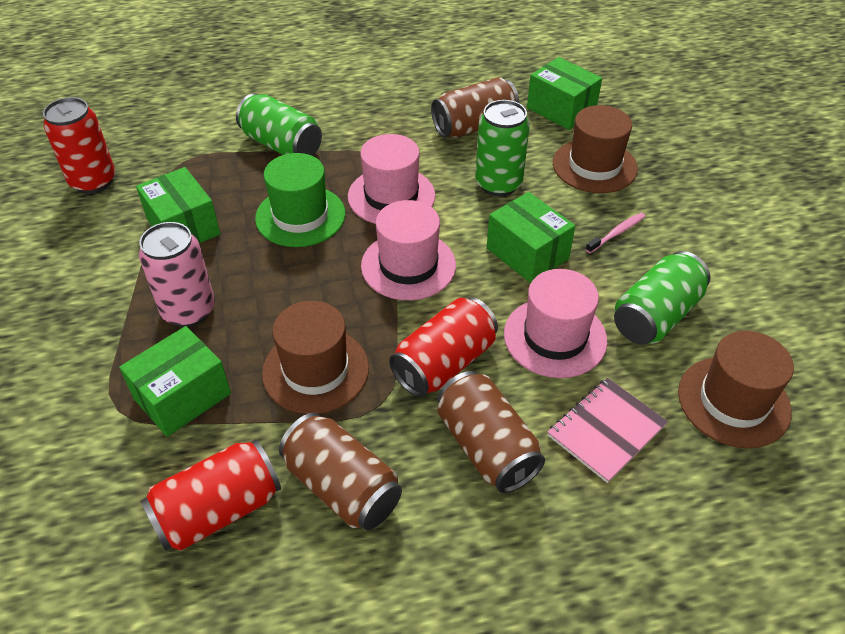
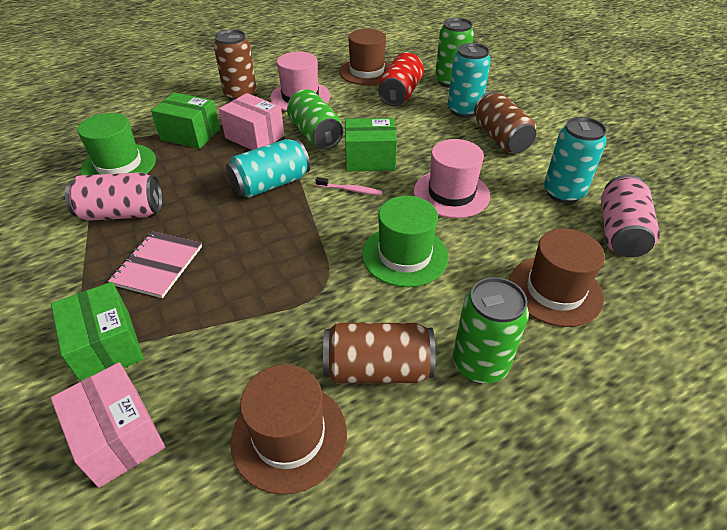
green box: [119,326,231,437] [136,167,220,244] [487,192,575,283] [527,57,602,130] = 4 -> [51,282,144,382] [151,92,220,149] [345,118,397,171] = 3
green hat: [255,153,346,247] = 1 -> [78,113,156,175] [362,196,448,287] = 2
pink box: none = 0 -> [51,362,165,488] [219,93,284,150] = 2
pink can: [139,222,215,327] = 1 -> [65,172,162,221] [601,175,660,257] = 2
pink hat: [348,134,435,224] [361,200,456,300] [504,269,607,378] = 3 -> [270,52,331,111] [414,139,490,218] = 2
red can: [43,97,115,194] [141,439,281,551] [389,297,498,397] = 3 -> [378,52,424,106] = 1
turquoise can: none = 0 -> [226,139,310,198] [448,43,491,118] [544,117,607,204] = 3

